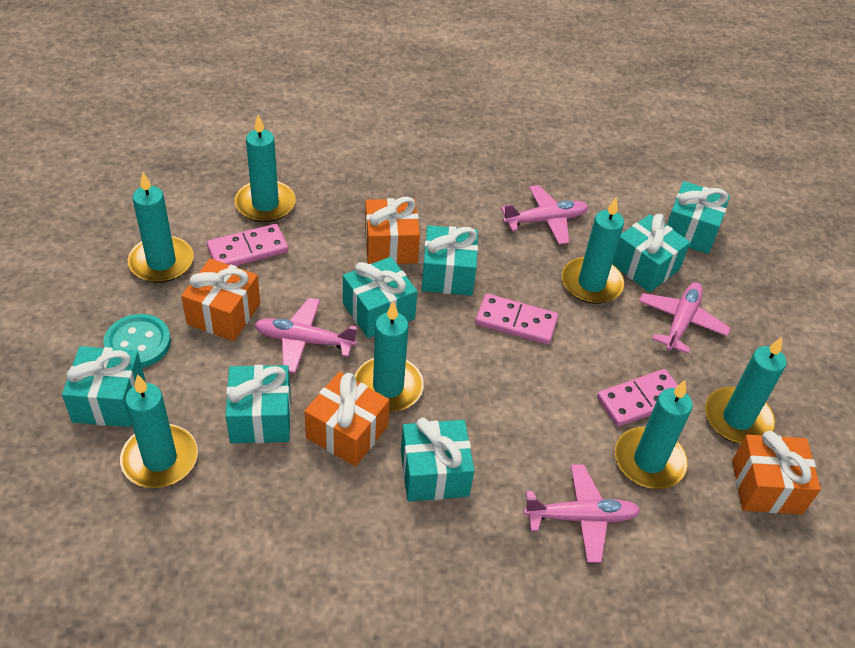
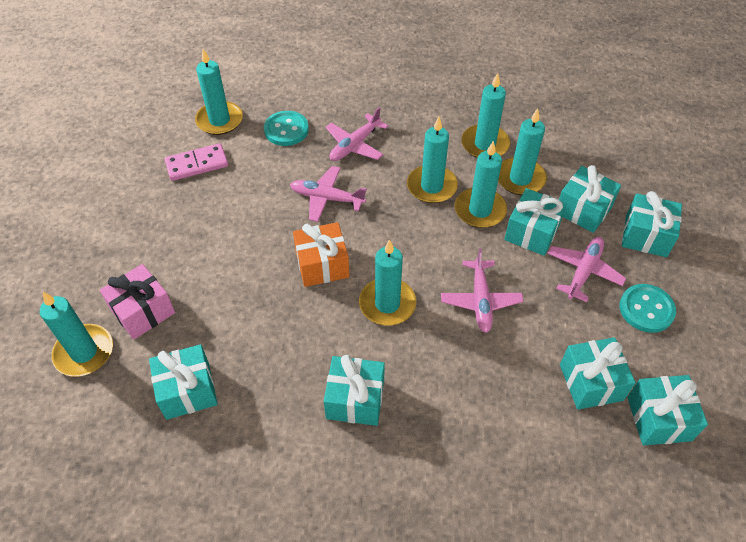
orange gift: [181,259,260,341] [304,372,390,466] [365,197,420,264] [732,431,821,514] = 4 -> [293,222,349,287] = 1
pink domino: [207,224,288,266] [475,294,558,345] [597,369,678,427] = 3 -> [165,143,228,181] = 1
pink gift: none = 0 -> [100,264,175,340] = 1
turquoise button: [103,314,171,368] = 1 -> [264,111,309,146] [620,284,676,333] = 2

